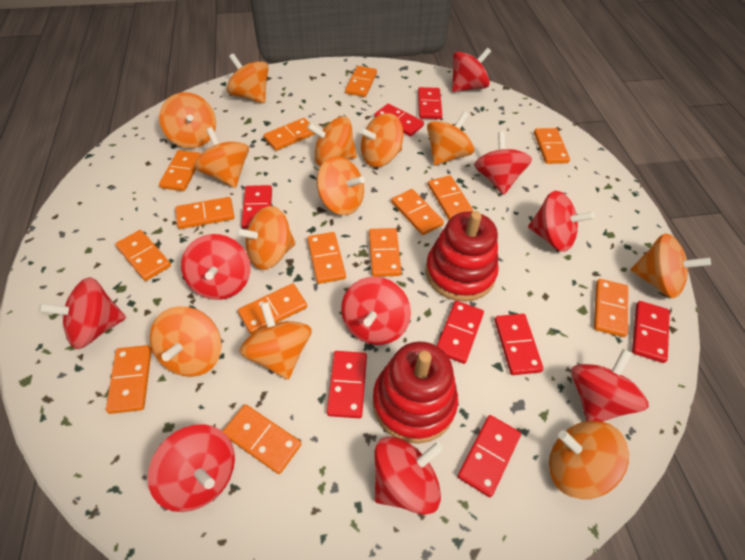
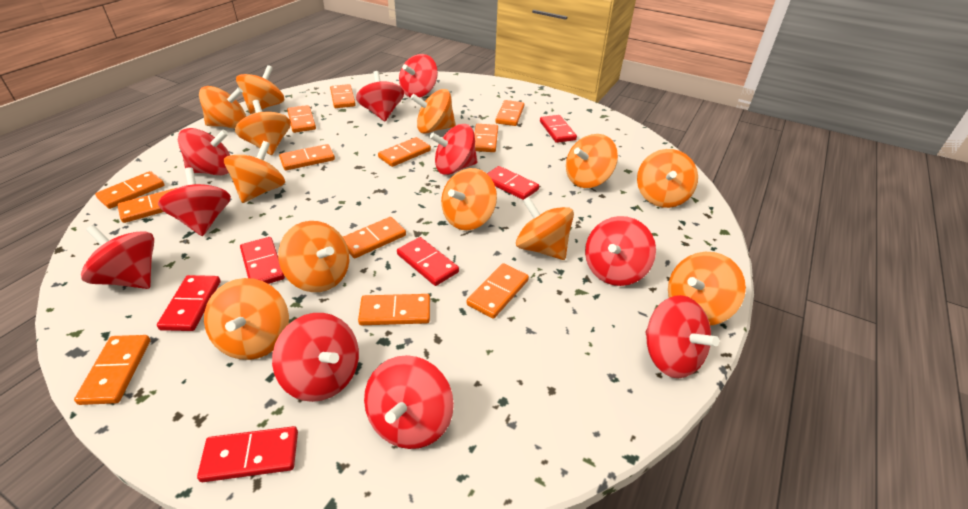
orange domino: [106,345,152,414] [115,230,171,281] [159,150,201,191] [176,197,234,229] [223,404,301,474] [238,283,307,335] [264,118,315,151] [307,232,346,284] [345,66,377,97] [369,228,402,277] [392,189,444,235] [428,176,473,219] [534,128,570,164] [594,279,628,337] = 14 -> [74,335,150,405] [95,171,164,209] [117,188,176,223] [279,144,335,170] [287,105,316,133] [330,84,356,108] [343,217,406,258] [358,294,430,325] [378,137,431,167] [467,263,529,319] [474,124,498,152] [495,100,524,126] = 12
red domino: [241,185,272,229] [327,351,367,418] [374,104,424,137] [418,87,442,119] [437,301,484,364] [458,415,521,497] [495,314,544,375] [632,301,670,363] = 8 -> [157,275,221,331] [197,426,298,482] [240,237,285,284] [397,237,459,286] [487,166,539,200] [540,115,577,143] = 6
red spinning top: [39,277,126,349] [148,424,235,512] [181,234,250,300] [341,277,411,345] [374,436,444,515] [452,48,491,92] [474,132,532,195] [528,191,594,252] [571,349,649,422] = 9 -> [81,225,154,289] [158,167,231,236] [178,128,230,175] [272,313,359,402] [356,71,404,121] [364,355,454,449] [399,54,438,98] [430,124,477,175] [585,216,656,286] [645,295,719,378] = 10
red stacking toy: [373,342,458,444] [426,211,499,302] = 2 -> none = 0

